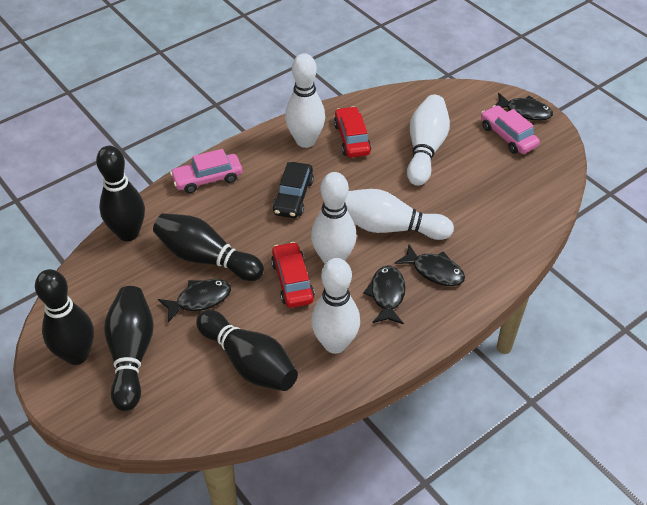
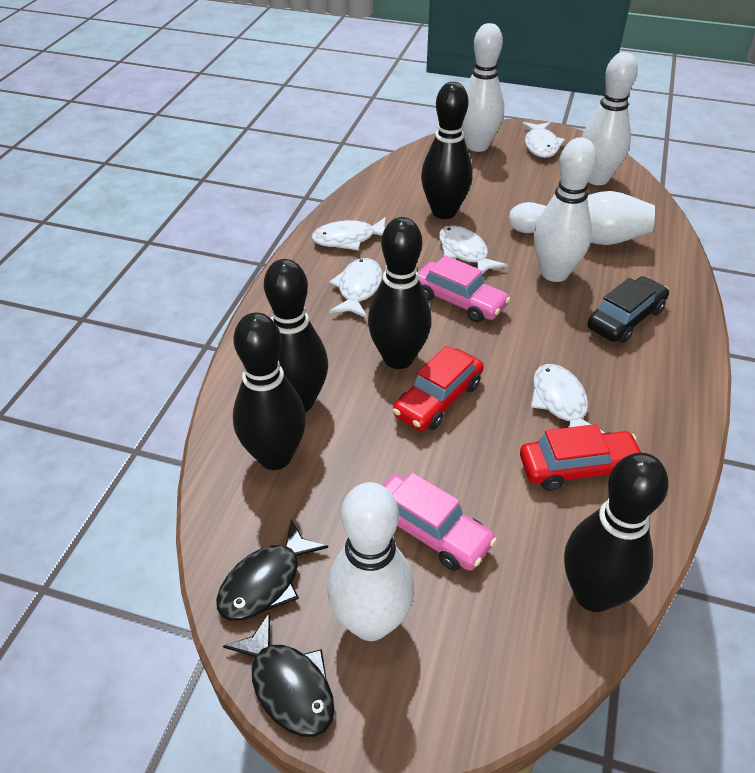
black fish: [158,279,231,323] [363,265,406,324] [395,245,465,286] [495,93,553,121] = 4 -> [216,520,328,621] [223,613,335,737] = 2
white fish: none = 0 -> [312,217,386,250] [329,258,382,318] [439,225,507,274] [522,122,565,158] [531,364,605,434] = 5

